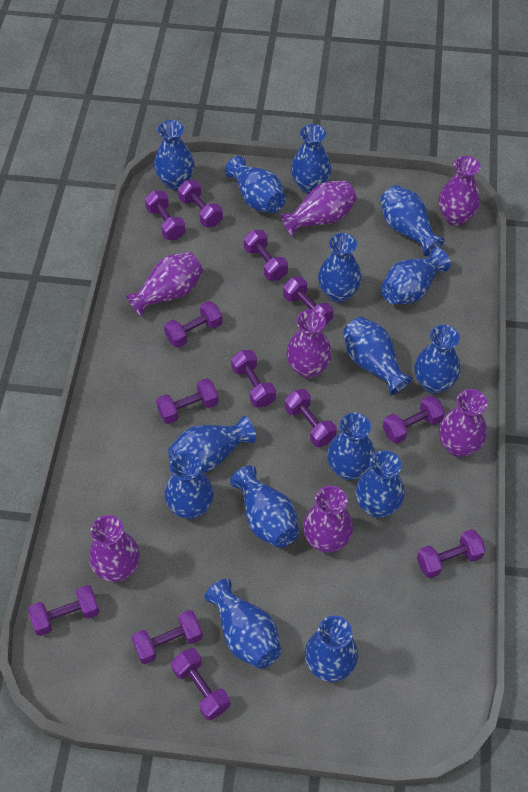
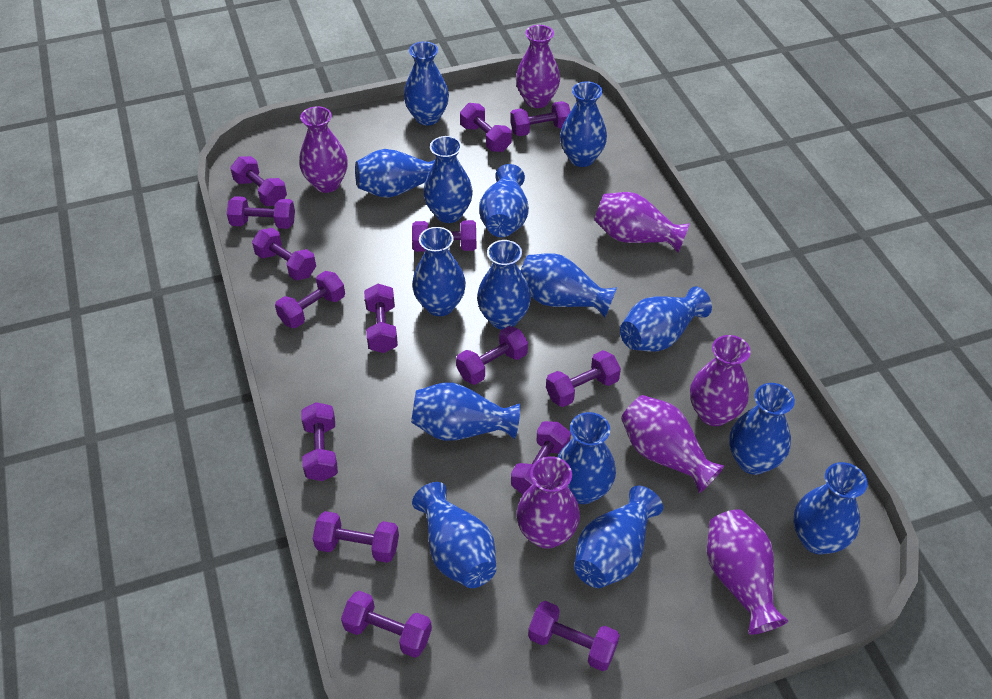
purple dumbbell: [28,585,99,636] [132,610,203,664] [145,190,186,240] [156,378,219,424] [164,301,223,348] [171,648,230,720] [178,180,223,227] [231,350,276,408] [244,230,288,281] [283,277,333,326] [285,389,337,447] [383,395,445,444] [417,529,486,578] = 13 -> [227,196,295,229] [230,156,287,206] [252,228,316,281] [275,271,345,328] [301,402,338,481] [312,511,399,563] [341,591,432,658] [364,284,398,353] [412,220,476,252] [456,326,528,385] [460,103,512,152] [510,101,571,136] [511,421,571,495] [528,601,620,671] [546,350,621,407] = 15

